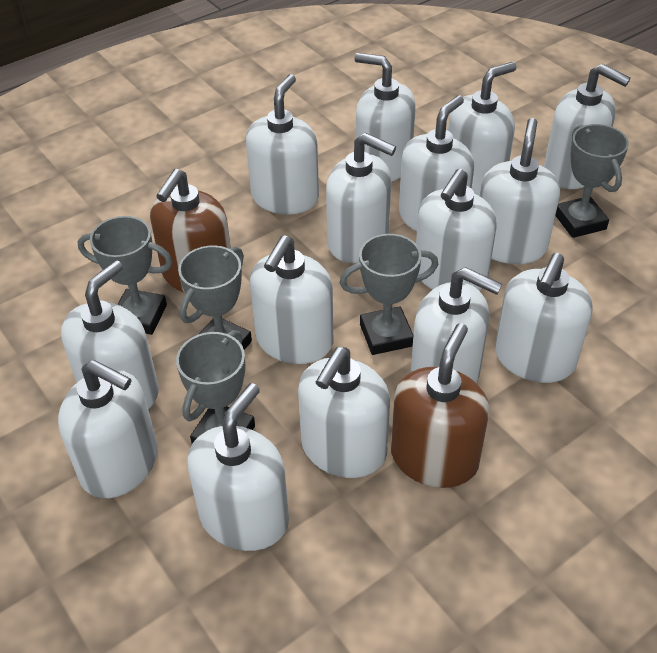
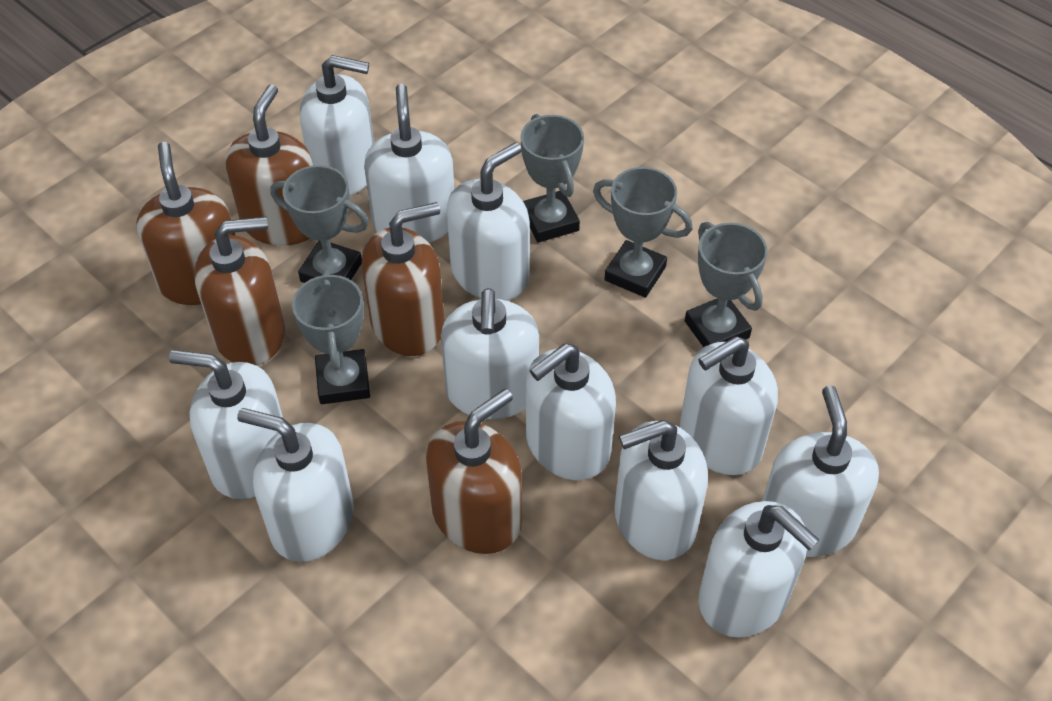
brown soap dispenser: [150,169,231,293] [391,323,489,488] = 2 -> [136,142,236,305] [194,217,285,365] [225,84,313,246] [361,202,445,356] [426,389,522,554] = 5
white soap dispenser: [58,360,158,498] [61,260,159,409] [187,383,289,551] [246,74,319,214] [250,236,333,364] [298,347,390,478] [326,133,396,263] [354,53,416,182] [399,95,474,231] [410,267,502,383] [416,169,497,291] [448,62,516,196] [480,118,560,264] [495,253,592,383] [544,64,631,189] = 15 -> [169,350,283,499] [237,408,354,562] [300,55,374,196] [364,84,455,243] [441,288,539,419] [447,142,530,301] [526,343,616,480] [614,420,708,560] [680,336,778,475] [699,501,819,638] [762,386,879,557] = 11

